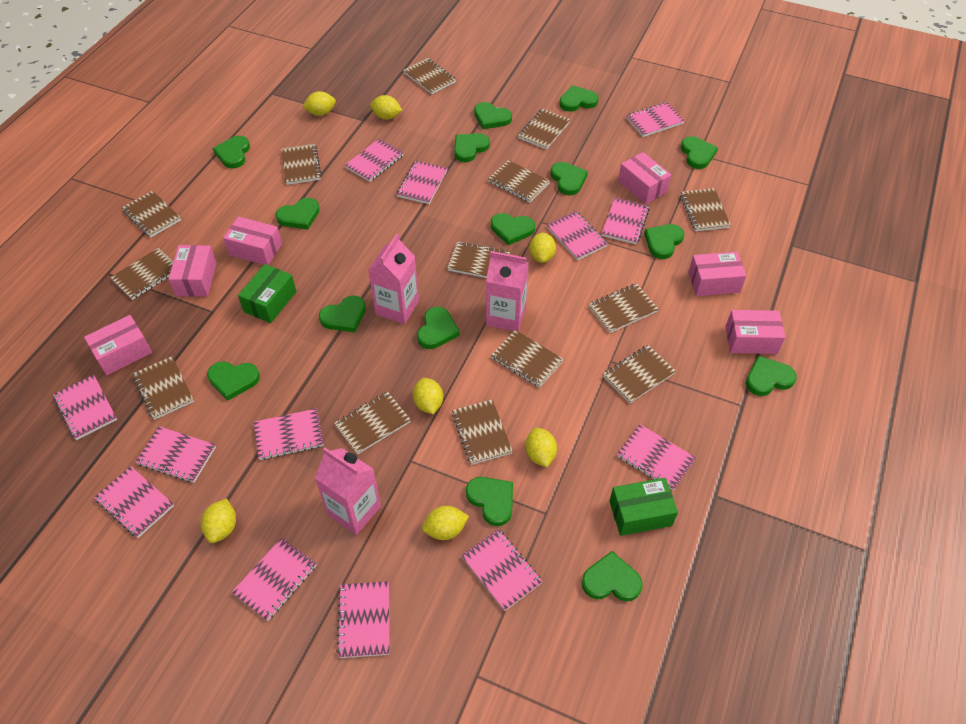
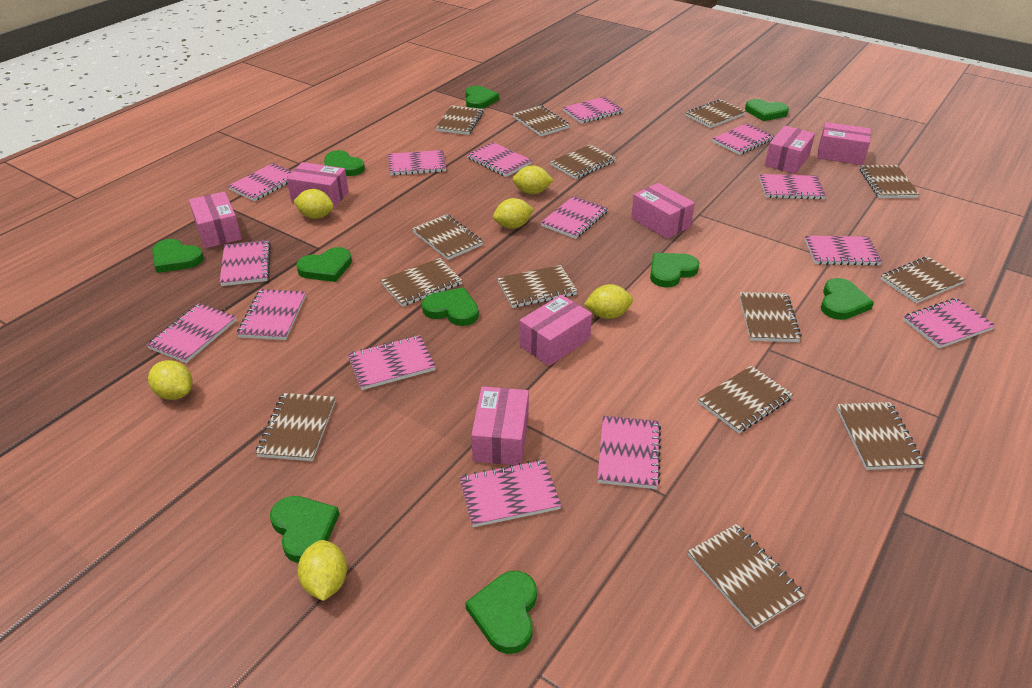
green box: [238,264,296,323] [609,478,678,536] = 2 -> none = 0
green heart: [207,361,260,401] [213,136,250,169] [276,198,320,229] [319,296,366,332] [417,307,460,349] [454,133,490,162] [466,477,513,526] [474,102,512,129] [491,213,535,245] [550,162,588,196] [559,85,599,112] [582,551,643,602] [644,224,684,259] [681,136,718,169] [746,356,797,396] = 15 -> [152,239,204,273] [270,496,339,563] [296,247,352,282] [324,150,365,176] [422,287,479,326] [465,86,499,109] [465,571,537,654] [650,253,699,287] [745,99,789,121] [821,278,874,320] = 10
pink box: [84,315,152,375] [168,245,217,296] [223,217,282,265] [618,152,671,204] [688,252,746,296] [725,310,785,354] = 6 -> [189,191,242,248] [287,162,349,209] [471,386,529,465] [519,295,592,366] [631,183,695,239] [765,126,815,174] [817,122,871,165] = 7
pink carton: [315,448,381,535] [368,234,419,324] [486,251,529,332] = 3 -> none = 0
pink notebook: [53,375,117,440] [94,466,174,538] [136,426,216,483] [232,538,317,621] [254,408,324,460] [336,581,389,658] [345,139,404,182] [397,161,448,204] [461,529,543,611] [546,211,608,260] [601,198,650,244] [617,424,696,491] [626,102,685,137] = 13 -> [147,303,237,363] [220,240,271,286] [228,163,293,201] [237,289,306,340] [348,335,436,390] [388,150,446,176] [459,459,562,527] [467,142,532,177] [541,196,608,239] [563,97,623,124] [597,416,661,489] [712,123,775,155] [759,174,826,200] [805,236,882,266] [903,298,996,348] = 15
yellow lemon: [201,498,236,543] [303,91,336,116] [370,95,402,120] [413,378,443,414] [422,506,469,540] [525,428,557,467] [529,233,556,263] = 7 -> [148,360,192,400] [294,189,334,219] [297,540,347,601] [493,198,534,229] [512,165,554,194] [584,284,633,319] = 6

